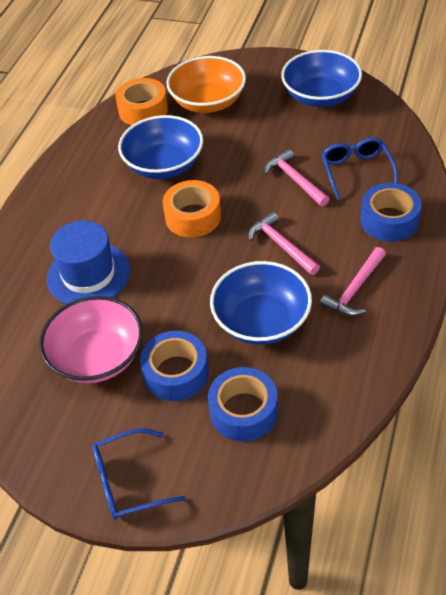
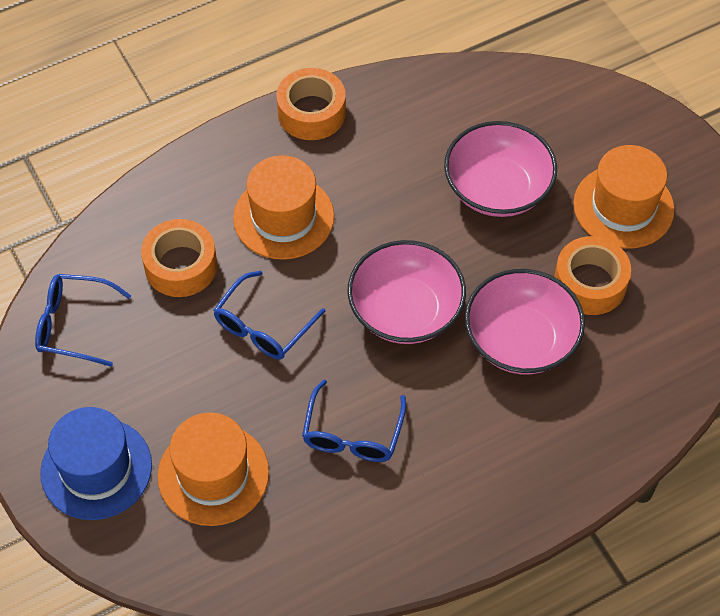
blue bowl: [118,115,203,179] [210,261,312,345] [281,50,362,107] = 3 -> none = 0
blue glasses: [92,428,186,520] [322,137,398,200] = 2 -> [35,274,131,367] [213,270,326,360] [302,380,406,462] = 3
blue tape: [140,331,209,401] [208,367,278,442] [361,183,422,242] = 3 -> none = 0
orange bowl: [166,56,246,113] = 1 -> none = 0
orange hat: none = 0 -> [158,413,269,526] [233,155,334,260] [573,145,675,249] = 3
orange tape: [115,78,168,125] [163,180,221,237] = 2 -> [141,219,217,297] [276,68,346,140] [554,236,631,315] = 3
pink bowl: [39,296,143,383] = 1 -> [347,240,466,344] [444,121,557,217] [465,269,585,374] = 3
pink hammer: [248,212,320,275] [265,149,329,206] [320,247,386,316] = 3 -> none = 0

